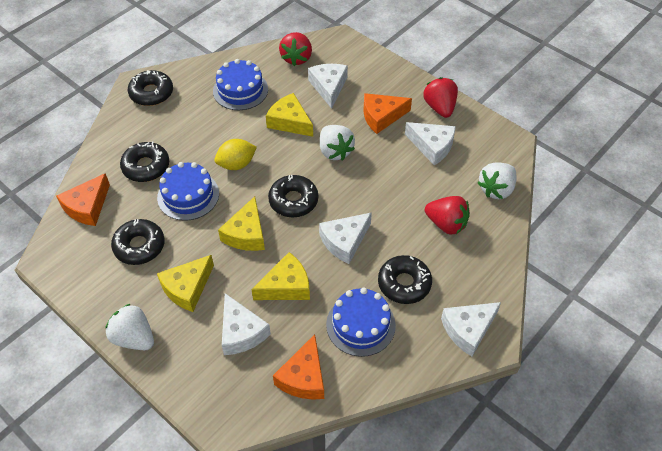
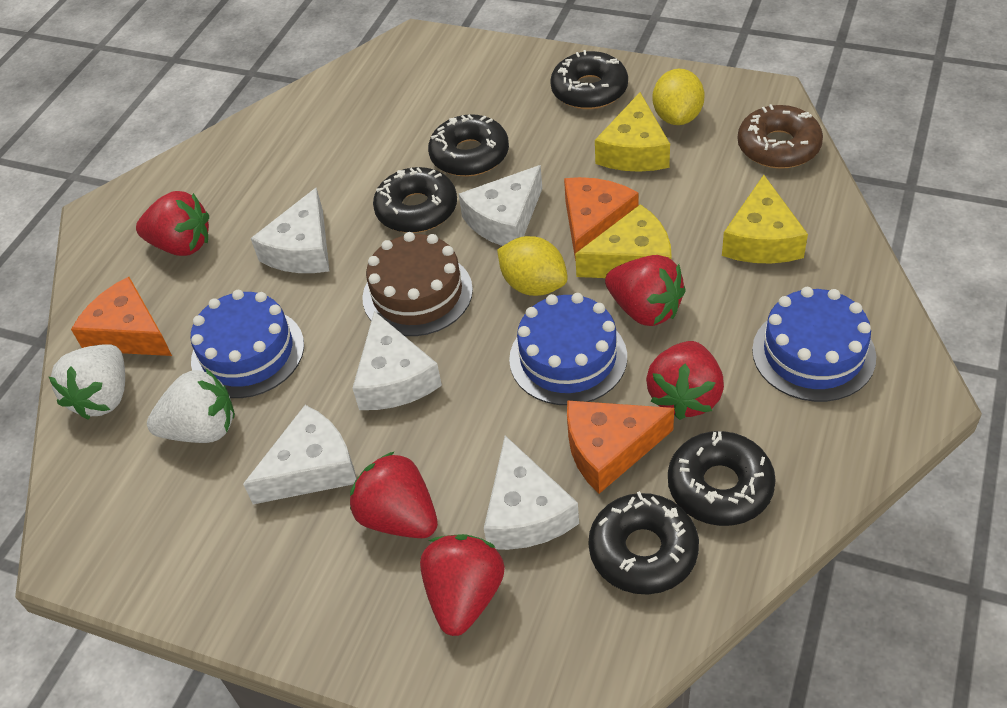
brown cake: none = 0 -> [362,232,473,336] = 1
brown donut: none = 0 -> [737,104,823,169] = 1
red strawberry: [279,32,312,66] [423,77,458,118] [425,196,470,235] = 3 -> [136,191,209,256] [350,451,438,538] [420,534,505,636] [605,255,686,326] [646,341,724,420] = 5
white strawberry: [105,304,154,350] [320,125,355,161] [478,162,517,199] = 3 -> [49,344,125,419] [147,368,235,443] = 2
yellow cheese: [157,255,214,312] [218,196,265,251] [252,252,310,300] [266,93,313,137] = 4 -> [575,204,672,278] [595,92,670,172] [722,175,808,263] = 3
yellow lemon: [214,139,257,170] = 1 -> [497,236,568,296] [652,69,705,125] = 2

